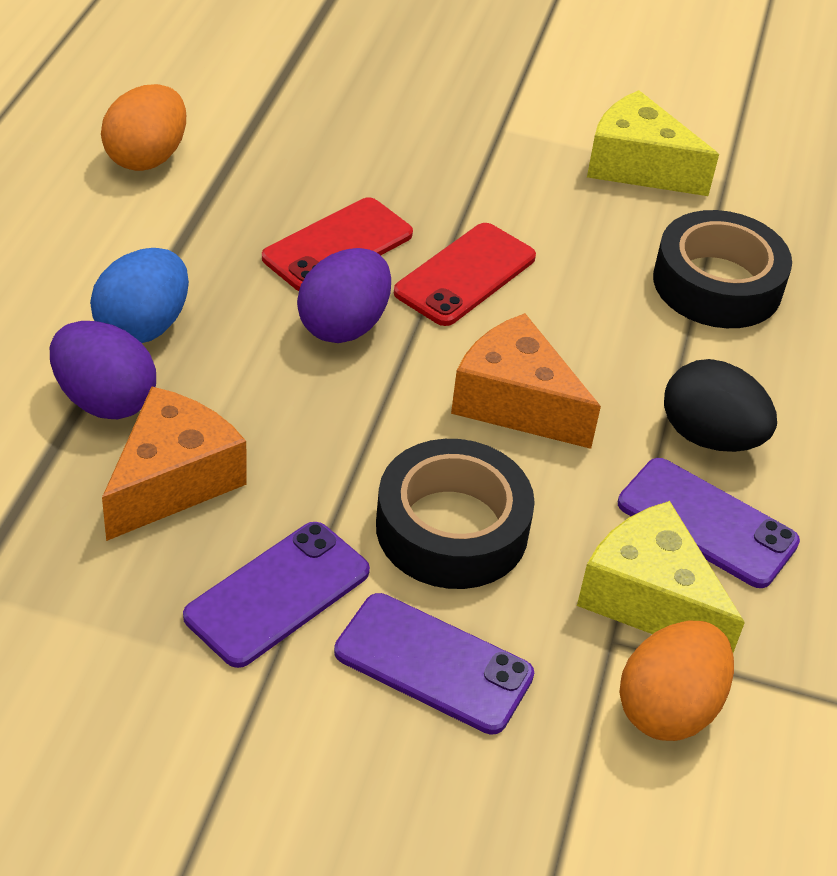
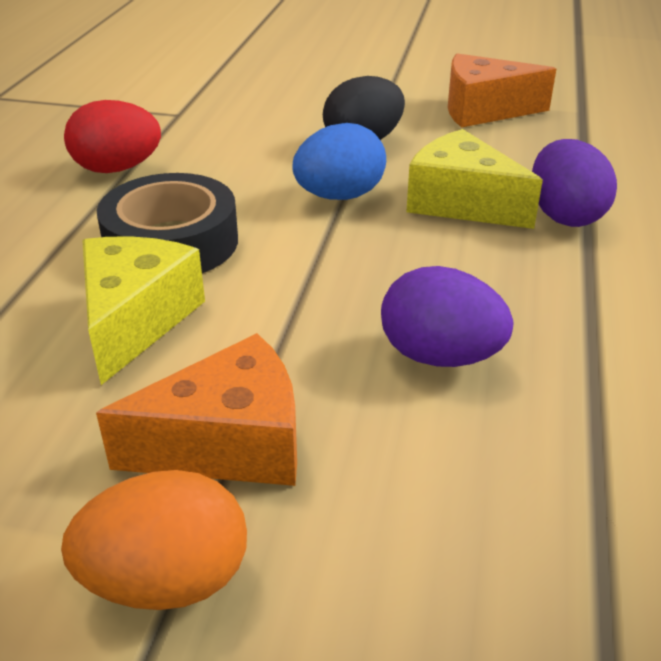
black tape: [376,439,535,589] [653,210,792,328] = 2 -> [97,173,238,273] = 1
orange egg: [101,84,186,171] [619,621,734,741] = 2 -> [61,470,247,610] = 1
purple phone: [183,522,370,668] [334,593,534,735] [618,458,800,588] = 3 -> none = 0
red egg: none = 0 -> [64,100,161,173] = 1
red phone: [262,197,413,291] [394,223,536,326] = 2 -> none = 0

